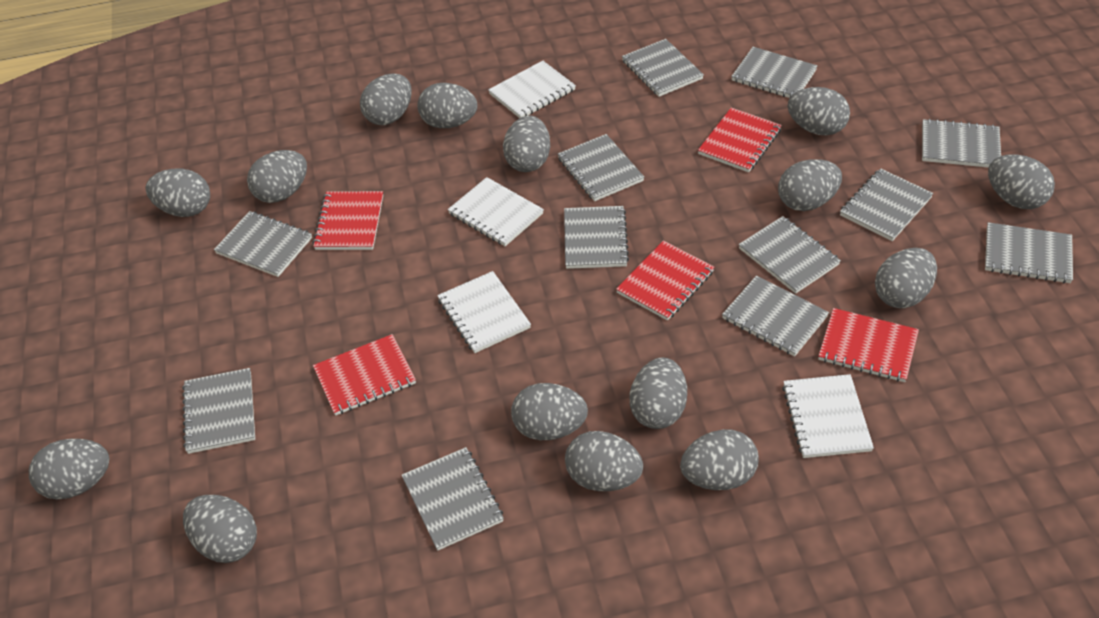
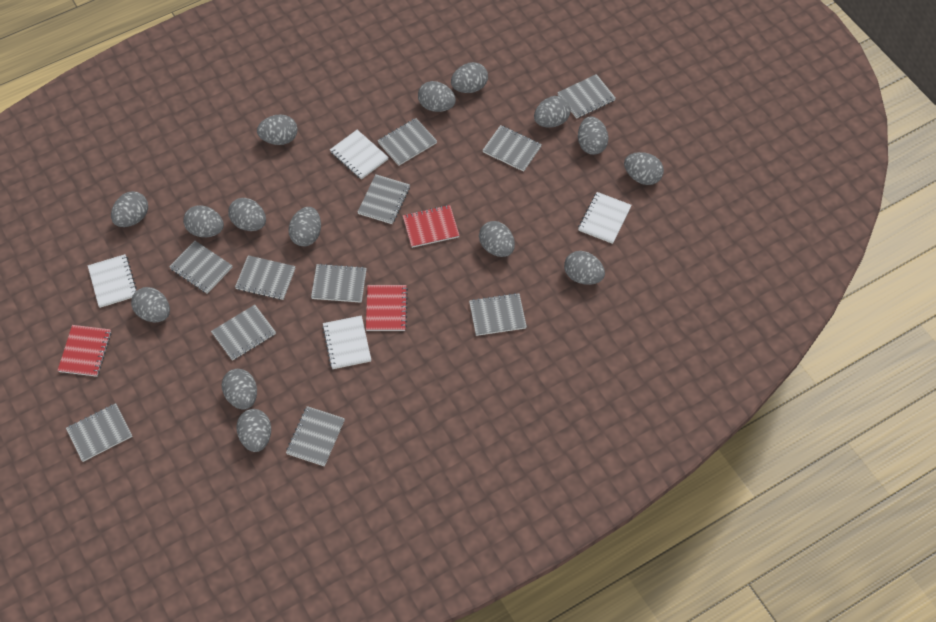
grey notebook: [182,368,255,454] [214,211,312,277] [402,447,504,551] [558,134,644,201] [564,206,629,269] [622,39,704,97] [722,275,829,357] [731,47,817,98] [739,216,841,294] [840,169,933,241] [922,119,1001,168] [985,222,1073,283] = 12 -> [66,403,133,462] [169,241,233,294] [211,305,276,361] [235,255,296,300] [286,406,345,466] [311,264,367,303] [358,174,410,224] [378,118,437,166] [469,293,527,336] [482,125,542,172] [557,74,616,119] = 11
red notebook: [313,191,383,250] [313,334,416,416] [616,241,714,321] [698,108,782,172] [818,308,919,382] = 5 -> [57,325,111,377] [366,285,408,331] [403,205,460,248] = 3

